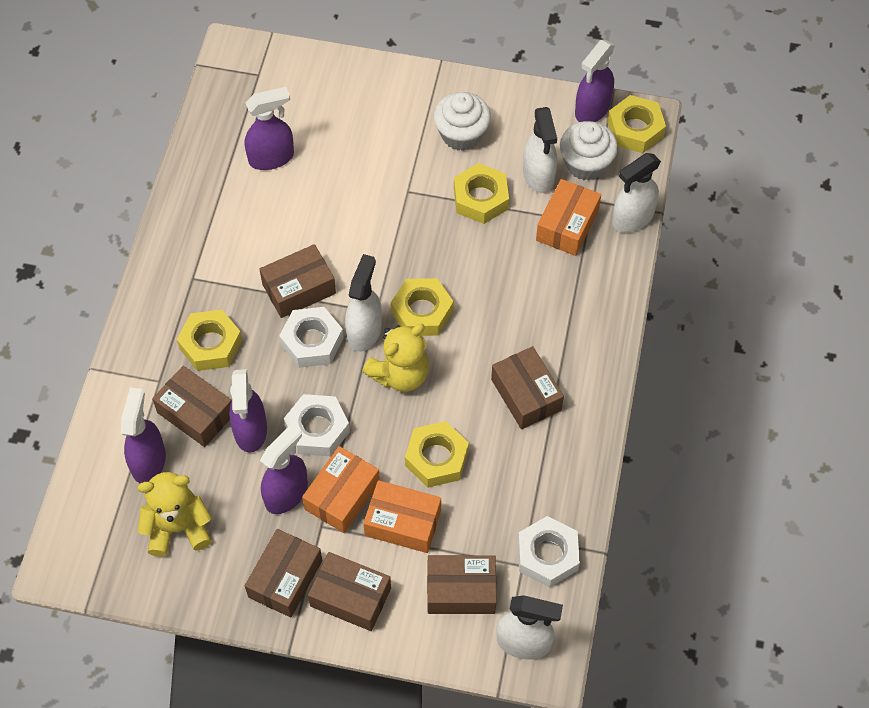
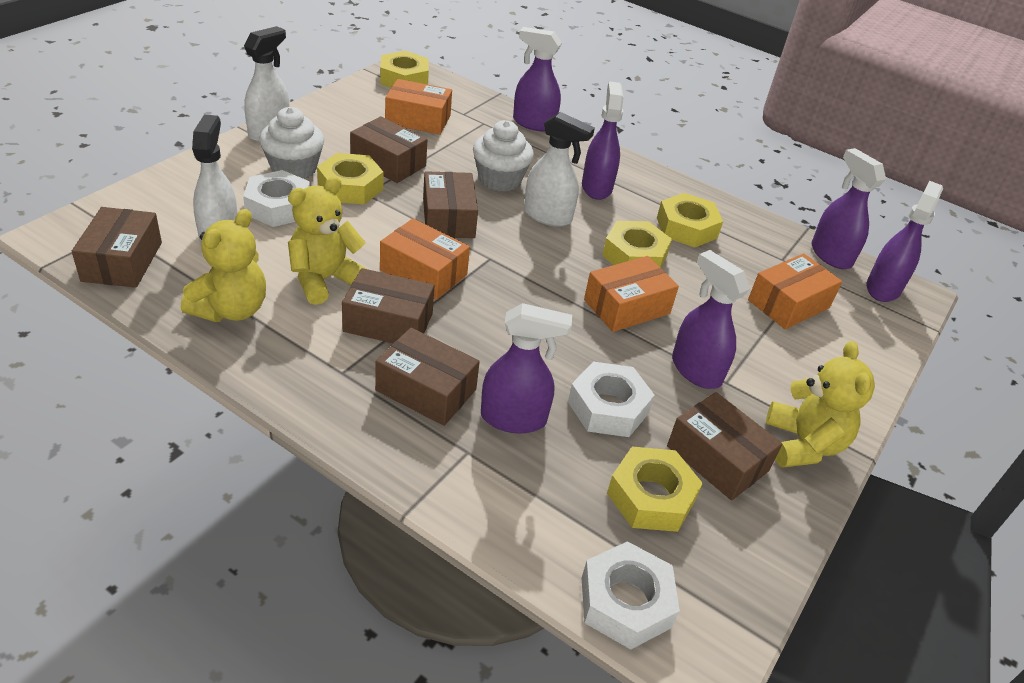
orange box: [302,446,380,533] [363,480,441,553] [536,179,601,256] = 3 -> [380,218,470,300] [385,79,452,135] [584,256,679,332] [748,253,842,330] = 4
purple spray bottle: [121,388,166,483] [229,369,267,453] [245,87,294,170] [260,424,308,514] [575,40,615,122] = 5 -> [481,303,572,433] [513,27,562,132] [582,81,623,200] [672,250,750,389] [811,148,886,269] [866,181,943,302] = 6
white spray bottle: [345,254,382,352] [497,595,563,660] [523,107,557,193] [612,153,661,233] = 4 -> [192,115,237,244] [244,26,290,142] [524,112,595,227] = 3
yellow teddy bear: [138,472,212,557] [362,324,429,392] = 2 -> [181,209,266,322] [288,177,366,305] [766,341,875,468] = 3

